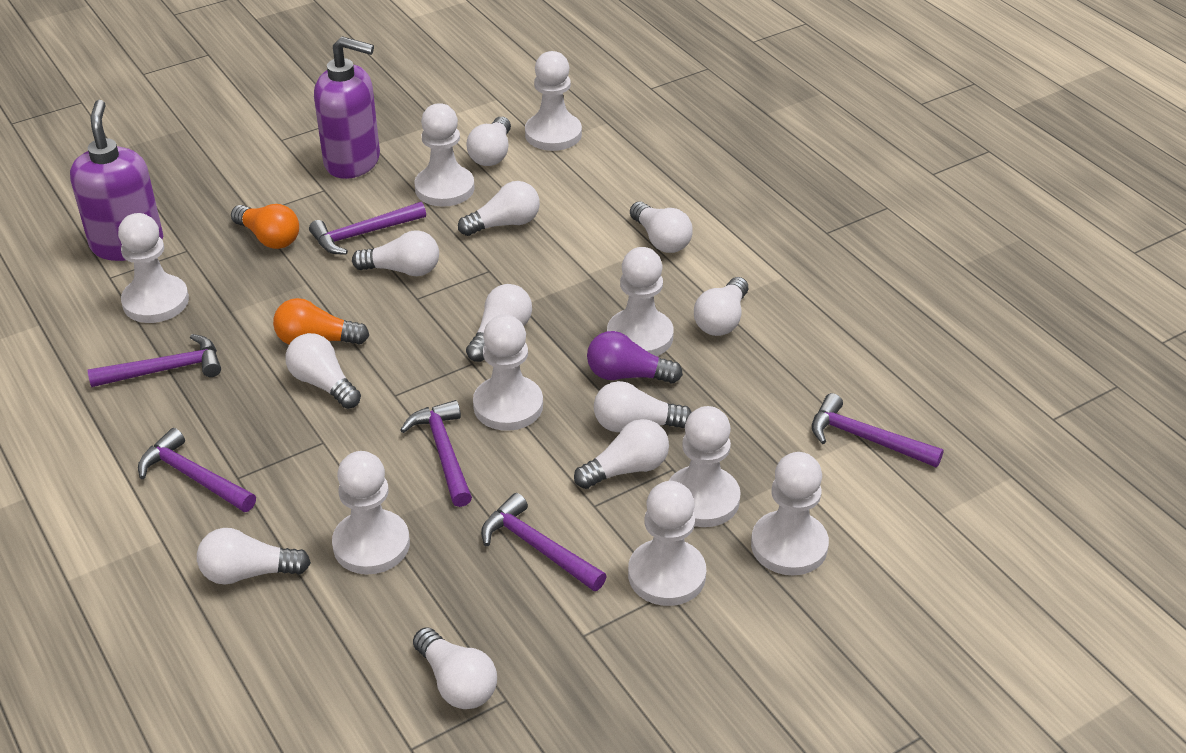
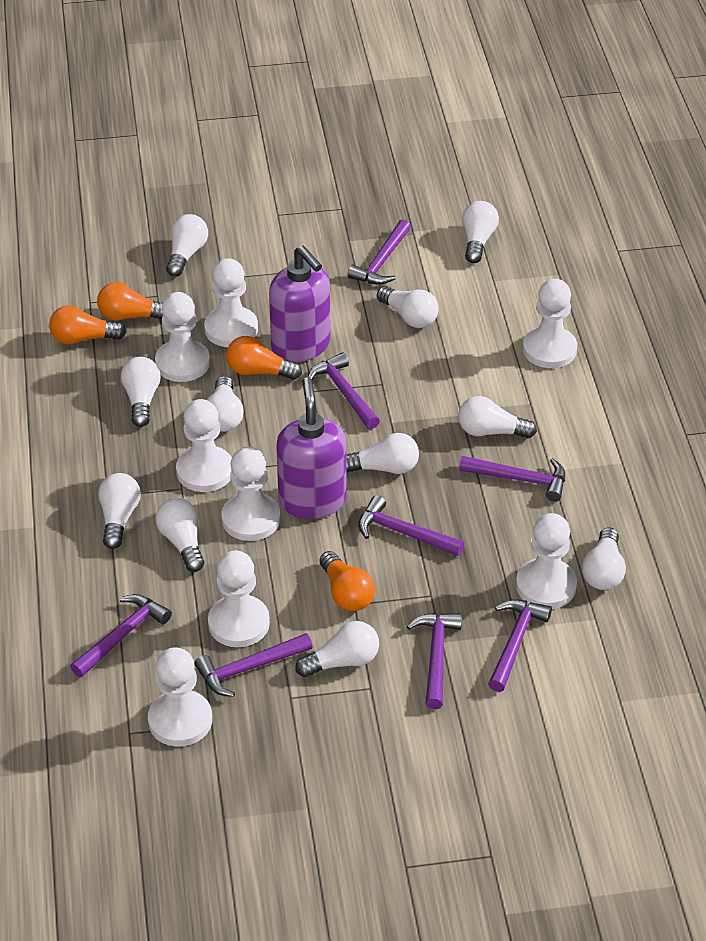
orange light bulb: [231,204,299,249] [273,298,369,345] = 2 -> [49,305,127,344] [97,282,163,321] [226,336,302,380] [319,551,375,611] = 4
purple hammer: [88,334,221,387] [138,428,256,512] [309,202,426,255] [400,400,472,507] [481,493,607,591] [812,393,944,468] = 6 -> [70,594,172,677] [194,633,313,697] [308,353,380,429] [347,220,411,285] [358,495,464,556] [407,613,462,709] [459,456,565,502] [488,600,552,692] = 8
purple light bulb: [587,331,683,383] = 1 -> none = 0
white pawn: [118,213,189,323] [332,451,410,574] [415,103,475,207] [473,315,543,431] [525,51,582,151] [607,247,674,356] [628,481,706,606] [669,406,741,527] [751,452,829,576] = 9 -> [148,647,212,747] [155,292,210,382] [176,399,232,492] [204,258,258,347] [208,550,270,647] [222,447,280,541] [516,513,577,609] [523,279,577,368] = 8

